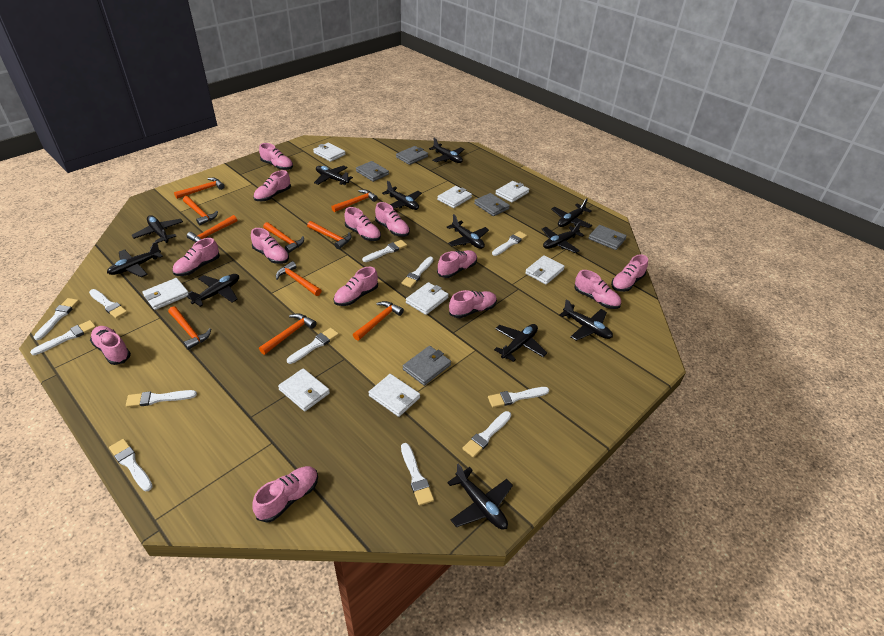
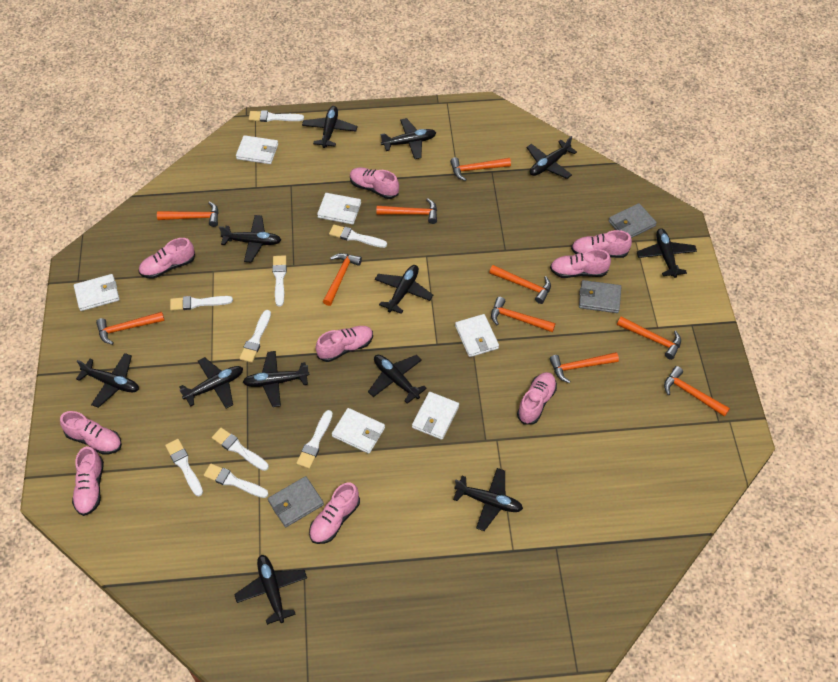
grey wallet: [356,161,389,182] [396,146,428,165] [403,346,451,386] [474,193,510,216] [588,225,627,250] = 5 -> [268,476,324,527] [579,280,621,313] [608,203,657,238] = 3
pink shoe: [90,326,131,365] [172,238,220,276] [251,228,289,264] [252,466,318,523] [253,170,291,201] [259,143,293,170] [334,266,378,306] [344,207,381,241] [375,202,410,237] [437,250,477,278] [449,290,497,318] [574,270,621,309] [611,254,648,292] = 13 -> [60,411,122,455] [72,446,104,516] [138,238,195,279] [309,482,360,544] [316,326,373,362] [350,167,399,199] [517,372,557,425] [550,249,611,278] [571,230,632,258] = 9
white brush: [30,320,96,355] [34,298,79,340] [89,289,127,319] [109,439,153,491] [126,390,197,407] [287,328,339,364] [362,240,407,262] [401,257,434,288] [401,443,434,506] [462,411,511,458] [488,387,549,408] [492,231,527,256] = 12 -> [165,439,203,496] [170,296,233,311] [203,464,269,498] [212,428,269,471] [239,310,271,363] [249,110,304,122] [272,255,287,307] [296,410,333,469] [329,225,387,248] = 9
white wallet: [142,278,188,310] [278,368,330,411] [313,143,346,162] [369,374,420,417] [406,282,449,315] [437,186,472,208] [495,181,529,202] [525,255,565,285] = 8 -> [74,274,120,311] [236,135,278,164] [317,193,361,224] [332,408,385,454] [412,392,459,440] [455,314,499,357] = 6

